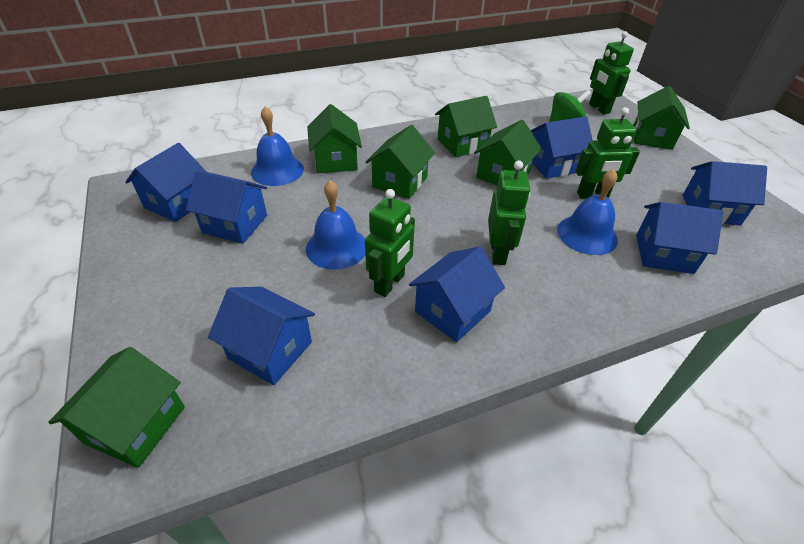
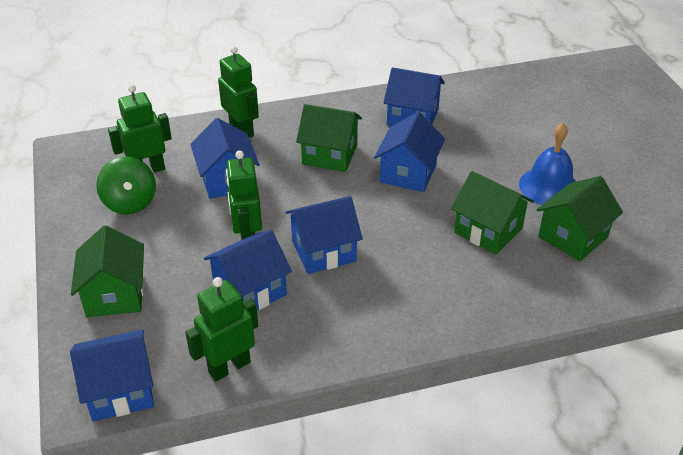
blue bell: [251,107,304,186] [306,180,365,270] [557,169,618,255] = 3 -> [519,123,576,205] = 1
blue house: [125,143,206,222] [186,170,267,244] [208,287,315,385] [409,247,505,342] [530,116,593,179] [636,202,723,274] [683,161,767,225] = 7 -> [70,329,154,422] [190,118,260,199] [204,230,292,310] [286,196,363,274] [374,112,445,192] [383,67,445,126] = 6
green house: [48,347,185,468] [307,104,362,173] [366,125,435,199] [435,96,497,157] [474,120,542,185] [633,86,690,150] = 6 -> [71,226,144,317] [296,104,362,172] [451,171,534,255] [536,176,623,261] = 4

